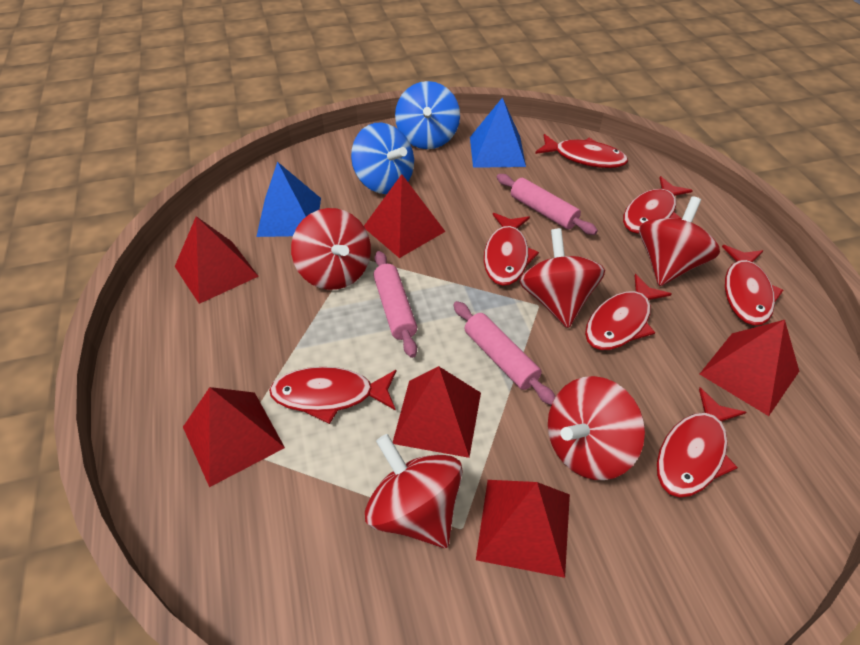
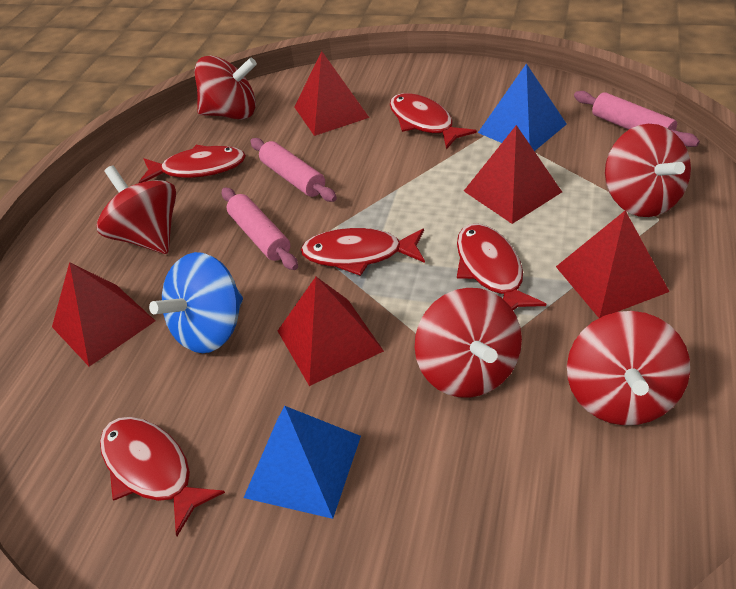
blue spinning top: [351,123,414,194] [395,81,460,149] = 2 -> [149,252,243,353] = 1
red fish: [269,367,397,424] [484,213,539,286] [535,134,628,168] [585,274,672,350] [623,176,693,234] [657,388,746,497] [722,245,783,325] = 7 -> [100,417,225,536] [139,145,246,183] [301,228,425,276] [390,93,477,149] [457,224,546,310] = 5
red pyramid: [175,216,259,304] [183,387,285,487] [364,174,445,258] [393,366,481,458] [476,480,570,578] [700,320,799,416] = 6 -> [52,262,155,367] [278,277,384,386] [294,51,369,136] [464,125,562,224] [556,210,670,318] = 5

